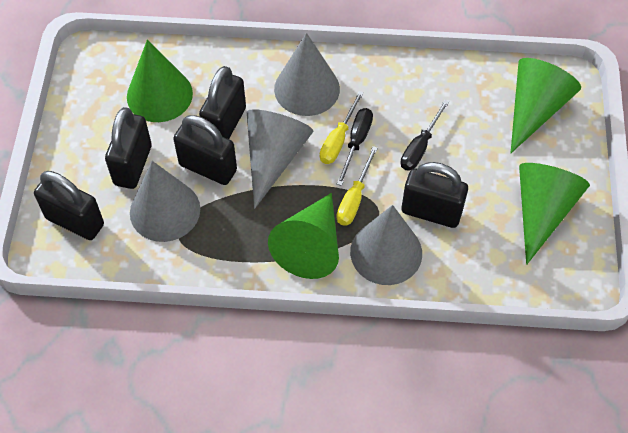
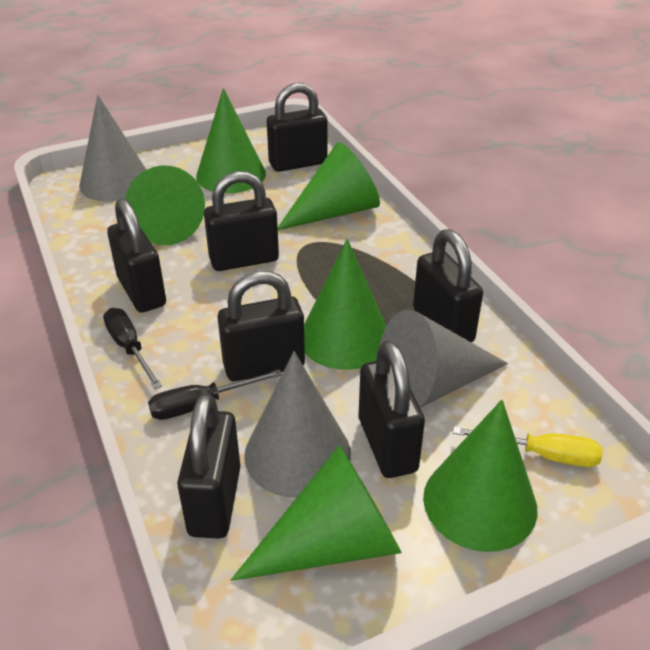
black padlock: [34,171,104,240] [105,107,152,189] [173,115,237,185] [199,66,246,139] [402,162,468,228] = 5 -> [107,198,166,313] [177,393,240,538] [204,171,279,271] [217,271,305,381] [267,83,328,172] [359,340,425,478] [413,229,483,343] = 7
green cone: [127,39,193,122] [268,193,339,279] [511,58,581,153] [519,163,590,265] = 4 -> [125,165,205,245] [196,88,266,193] [231,444,402,581] [278,142,380,230] [304,239,386,370] [423,400,537,552] = 6
grey cone: [130,161,200,242] [247,109,313,209] [274,33,340,116] [350,205,422,285] = 4 -> [79,95,146,202] [244,351,351,497] [380,310,508,408] = 3
yellow screwdriver: [320,91,364,164] [336,146,378,225] = 2 -> [453,427,603,467] = 1

